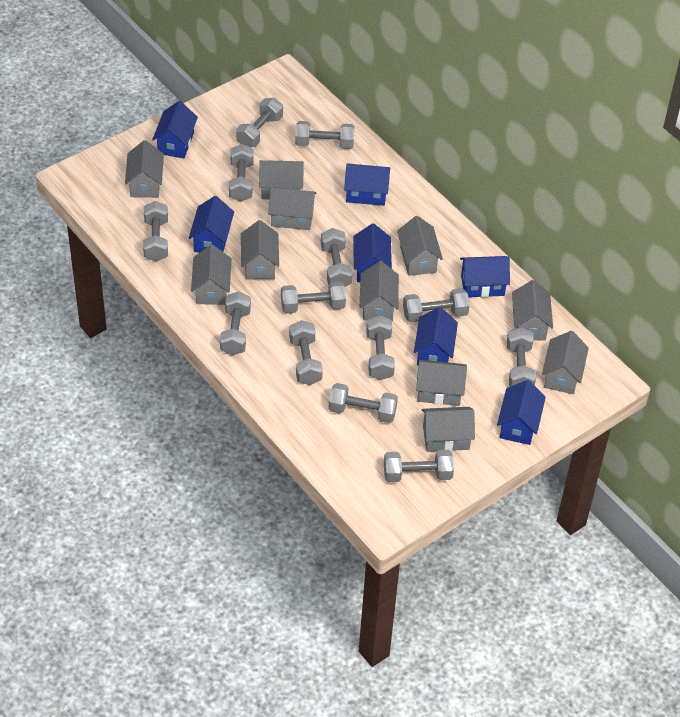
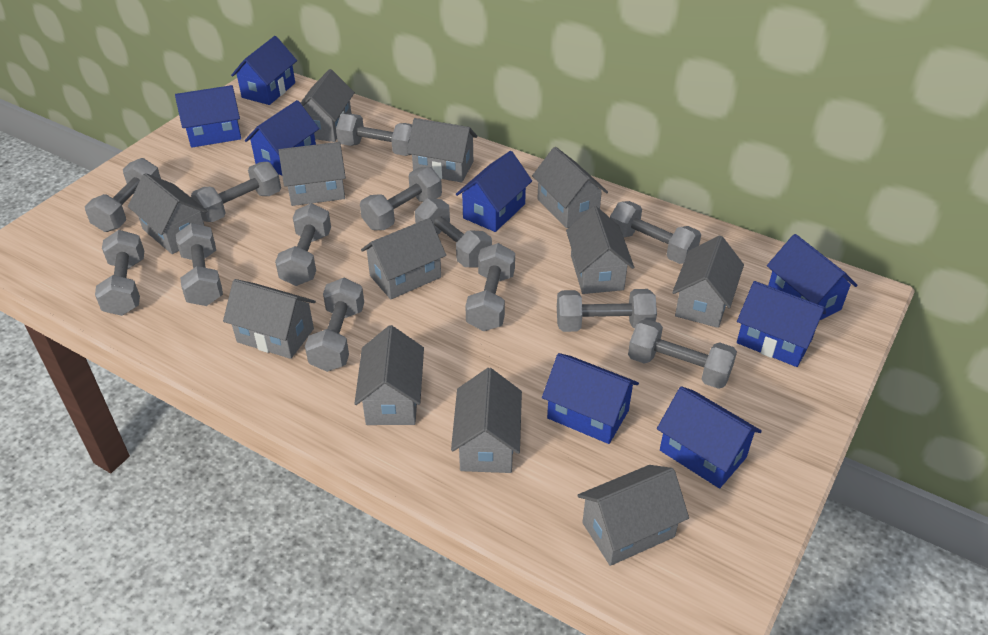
blue house: [152,101,198,158] [189,196,234,253] [344,163,390,206] [353,223,392,282] [414,307,458,366] [460,256,510,297] [497,380,546,445] = 7 -> [175,85,241,148] [231,36,297,105] [245,100,319,176] [456,151,532,232] [542,353,639,444] [657,386,762,488] [737,281,826,367] [767,234,858,320] = 8
grey house: [125,140,164,198] [191,245,231,305] [241,220,279,279] [259,160,304,199] [268,187,316,230] [360,261,399,321] [397,216,443,276] [416,360,467,406] [422,407,475,452] [512,280,553,341] [542,331,589,394] = 11 -> [128,173,207,254] [223,279,316,359] [278,142,346,206] [301,69,355,142] [354,325,424,425] [361,218,446,299] [407,118,477,183] [451,368,522,473] [532,147,608,228] [566,206,634,294] [577,465,689,566] [672,235,744,328] = 12

